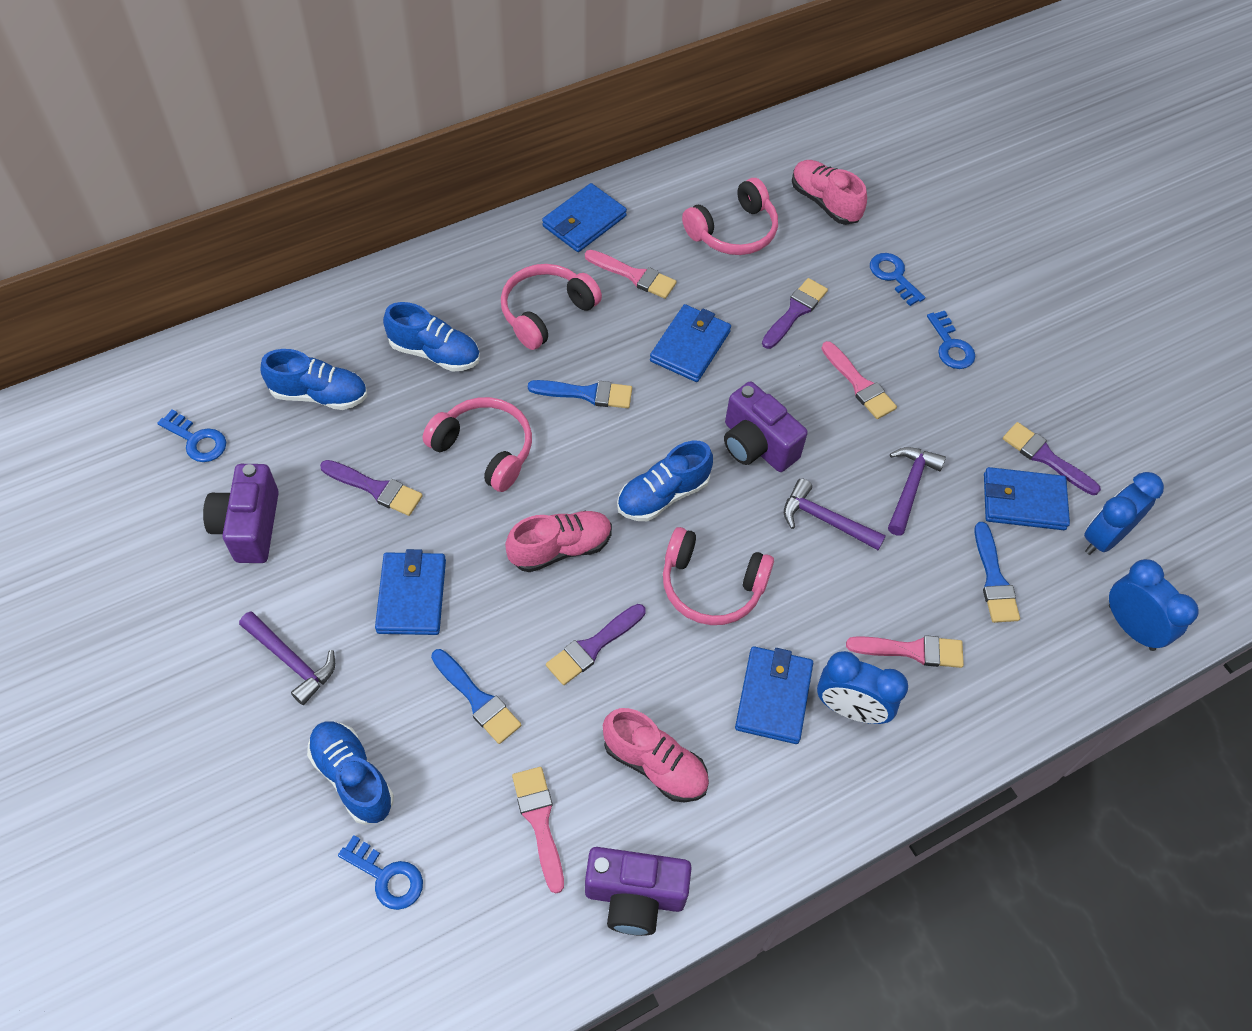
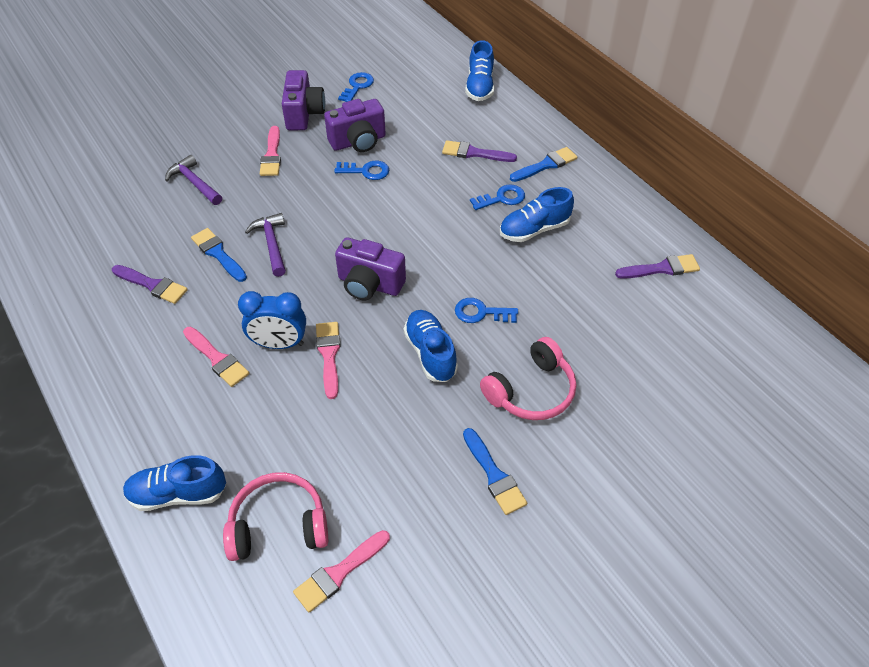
blue clock: [817,651,908,724] [1084,472,1164,555] [1109,559,1199,651] = 3 -> [238,291,306,349] = 1
blue wallet: [375,549,446,635] [542,183,627,252] [650,304,731,382] [735,646,813,744] [984,467,1070,530] = 5 -> none = 0
pink headphones: [423,397,532,492] [501,264,602,350] [663,527,774,625] [682,178,778,255] = 4 -> [223,472,328,561] [480,337,576,420] = 2
pink shoe: [505,511,612,572] [603,708,709,802] [792,160,867,225] = 3 -> none = 0
purple brush: [320,460,423,516] [546,604,646,685] [762,278,828,349] [1003,422,1101,495] = 4 -> [112,265,188,304] [442,140,517,162] [615,254,700,279] = 3
purple hammer: [239,611,335,705] [784,478,886,550] [888,447,946,535] = 3 -> [165,155,222,205] [245,213,286,277] = 2

